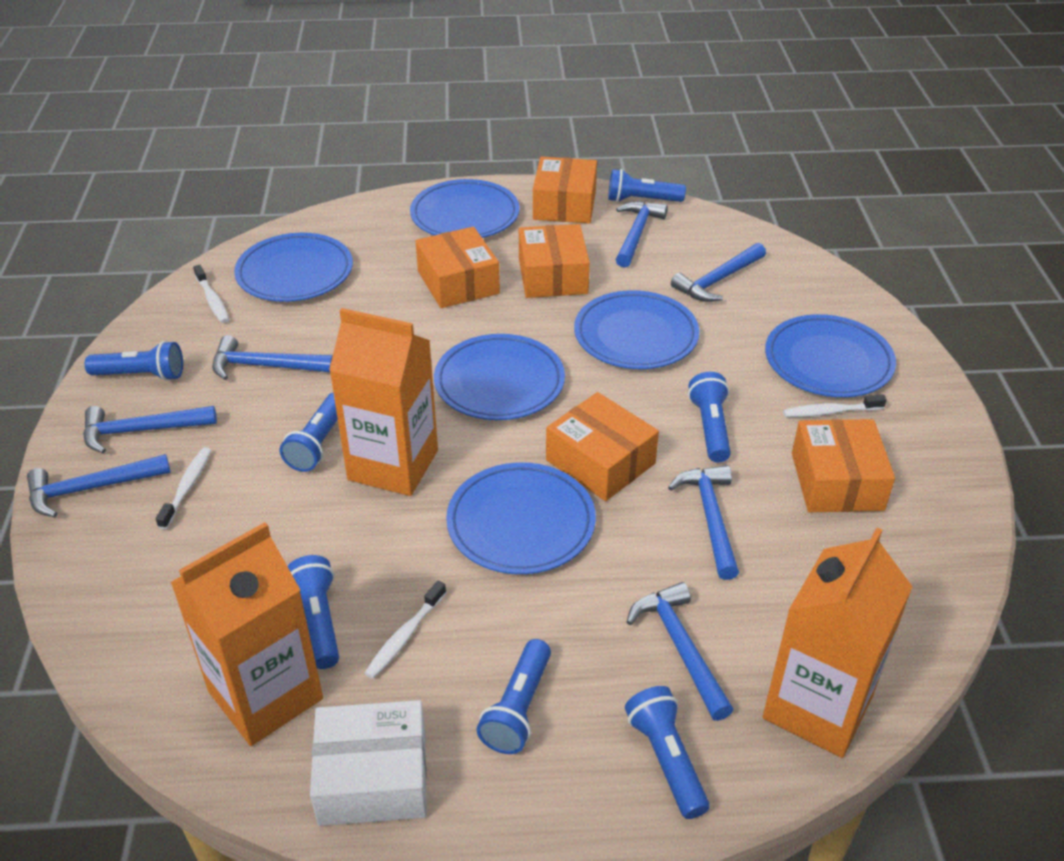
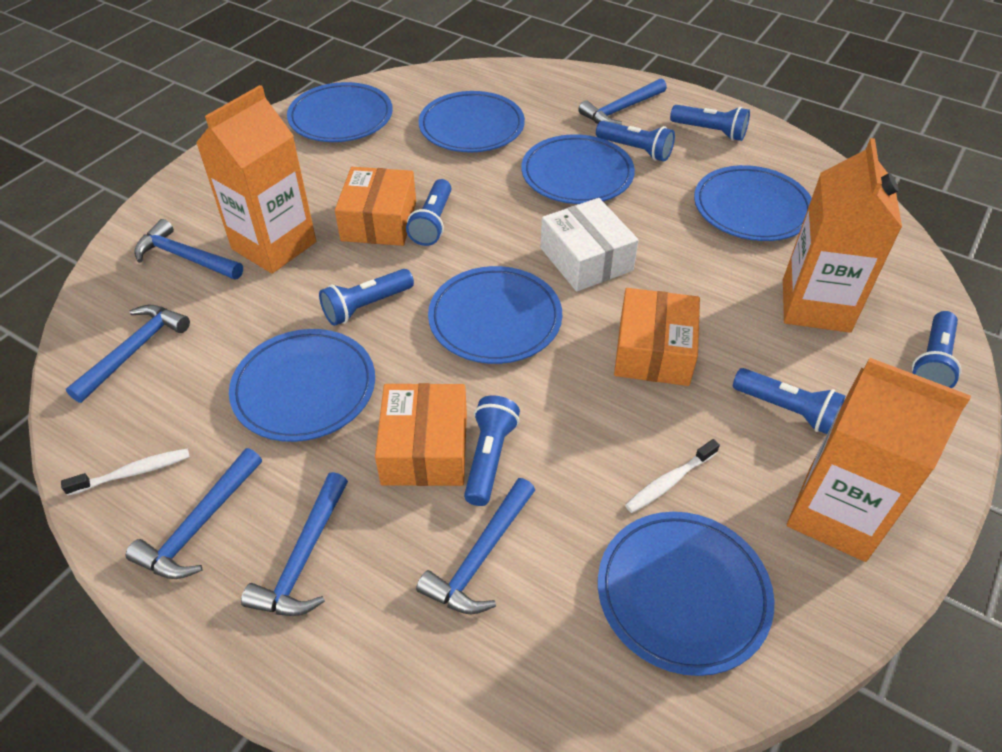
blue hammer: [27,454,170,517] [83,406,217,453] [212,335,333,380] [616,201,668,267] [627,582,733,721] [668,465,739,580] [671,243,766,302] = 7 -> [66,305,190,403] [126,448,262,579] [134,219,243,280] [241,472,348,616] [416,478,535,614] [578,79,667,125] = 6
blue plate: [234,233,353,302] [410,179,520,238] [434,334,565,420] [446,462,596,574] [574,290,700,369] [765,314,896,397] = 6 -> [229,329,375,442] [287,82,393,142] [419,91,525,152] [428,266,562,364] [521,134,635,204] [598,512,774,676] [694,165,812,241] = 7
orange box: [415,227,500,308] [519,224,590,298] [533,157,597,224] [546,392,659,501] [792,419,895,512] = 5 -> [335,167,416,246] [375,383,467,486] [614,288,700,386] = 3
white toothbrush: [156,447,211,530] [193,265,229,323] [364,581,446,679] [783,394,887,417] = 4 -> [61,449,190,496] [625,439,720,513] = 2

